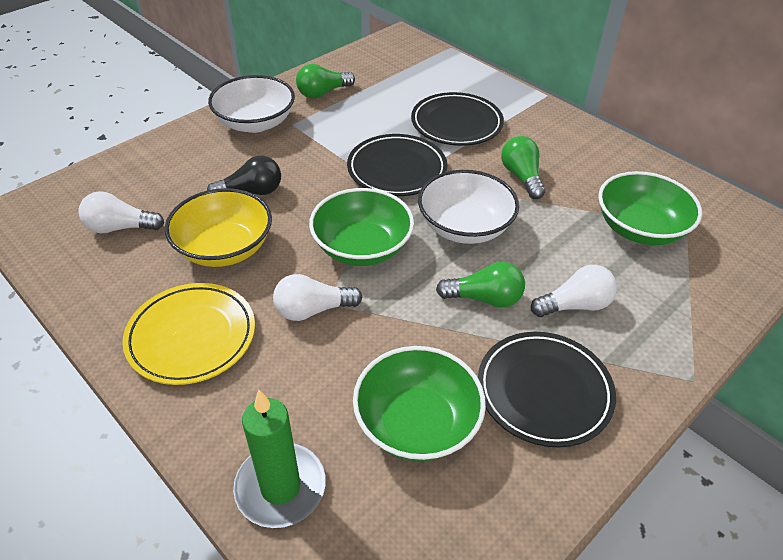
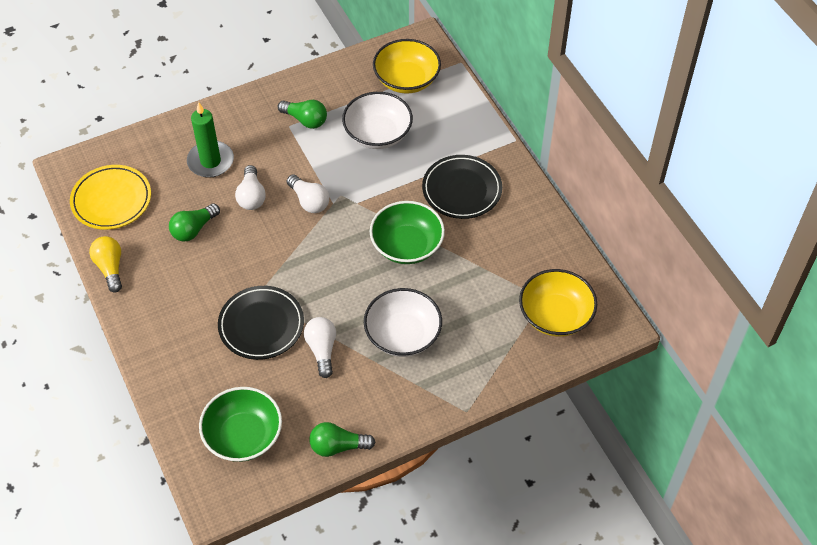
black light bulb: [207,156,281,195] = 1 -> none = 0
black plate: [347,134,448,196] [411,92,504,146] [478,332,616,448] = 3 -> [218,286,304,360] [422,155,502,219] = 2
green bowl: [309,188,414,266] [353,346,486,461] [598,171,702,245] = 3 -> [199,387,282,462] [370,201,445,264] = 2
yellow bowl: [165,188,272,267] = 1 -> [373,39,441,94] [519,269,597,337] = 2
yellow light bulb: none = 0 -> [89,236,122,293] = 1

